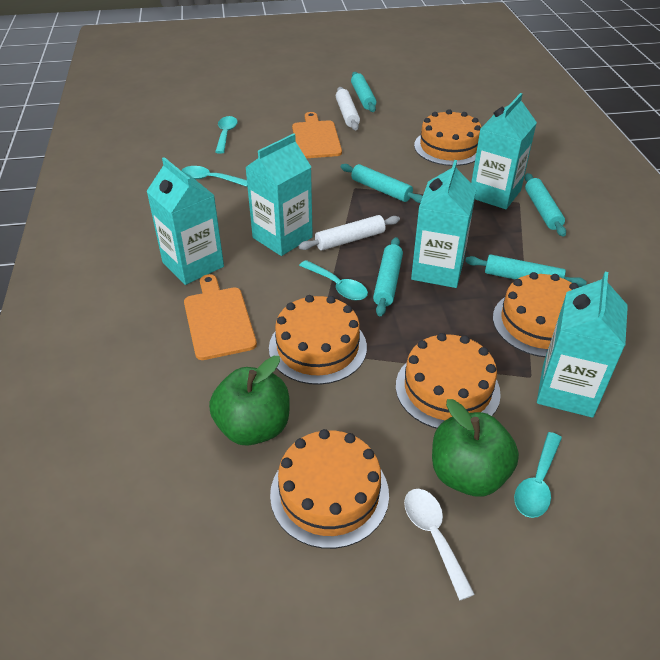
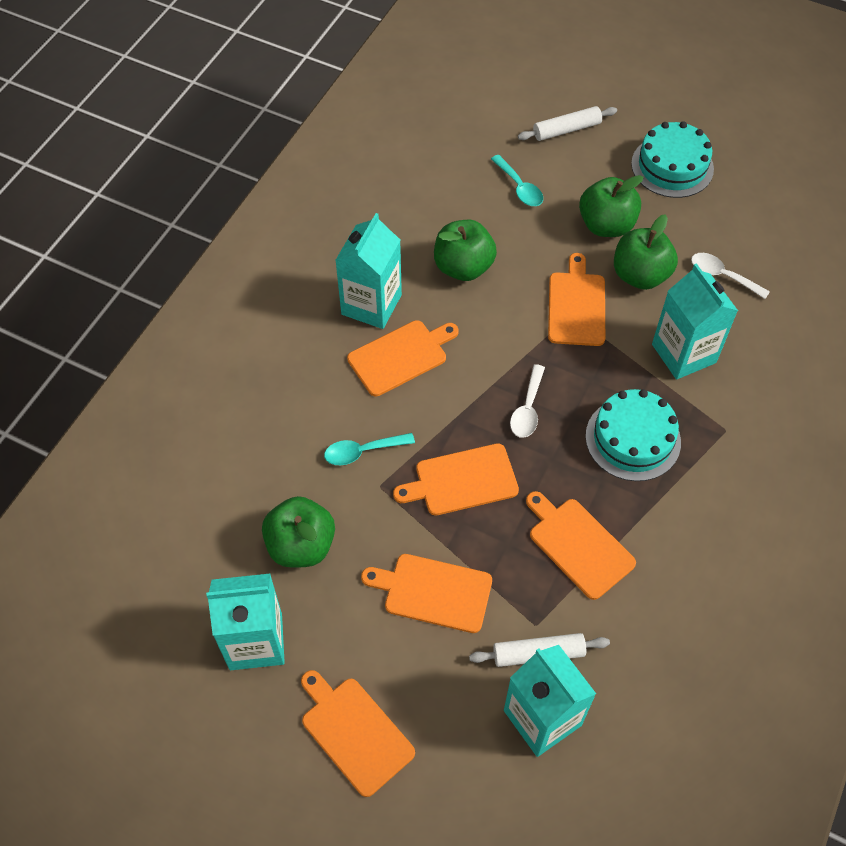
green apple: [209,356,290,446] [432,399,519,496] = 2 -> [262,496,335,568] [434,220,497,281] [579,175,644,237] [614,214,678,290] = 4
orange cake: [269,295,367,385] [270,429,389,549] [396,333,501,429] [414,109,482,166] [493,272,579,357] = 5 -> none = 0
orange cutting board: [184,274,257,360] [292,112,342,158] = 2 -> [301,670,415,797] [347,320,459,397] [361,554,492,633] [393,443,519,515] [526,491,636,600] [548,253,605,346] = 6
turquoise cake: none = 0 -> [585,389,681,481] [631,121,714,198] = 2
turquoise carton: [146,157,224,285] [245,133,313,256] [411,160,476,288] [471,93,537,209] [537,272,628,418] = 5 -> [206,574,285,670] [335,213,402,329] [504,645,596,757] [652,263,738,380] = 4
turquoise rolling pin: [341,164,423,203] [351,72,376,112] [373,237,403,316] [465,254,587,287] [525,173,566,237] = 5 -> none = 0
turquoise spoon: [181,166,247,187] [215,116,238,154] [299,260,368,301] [514,432,562,518] = 4 -> [324,433,415,465] [491,155,543,206] = 2
white spoon: [404,489,475,600] = 1 -> [510,364,545,438] [691,253,770,299] = 2

